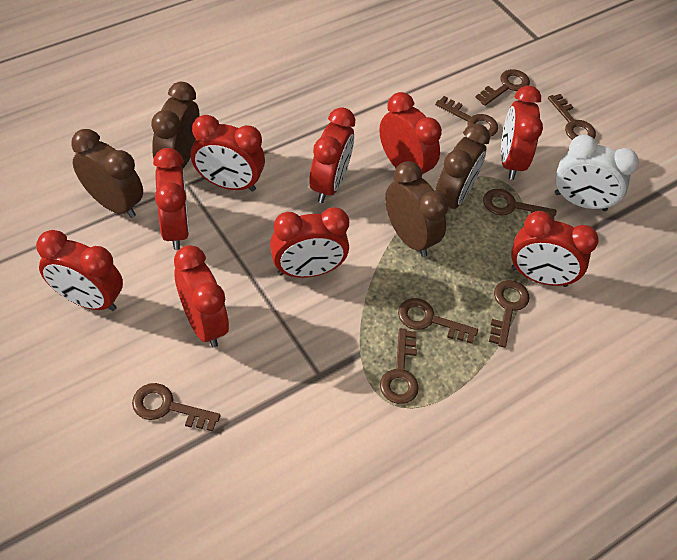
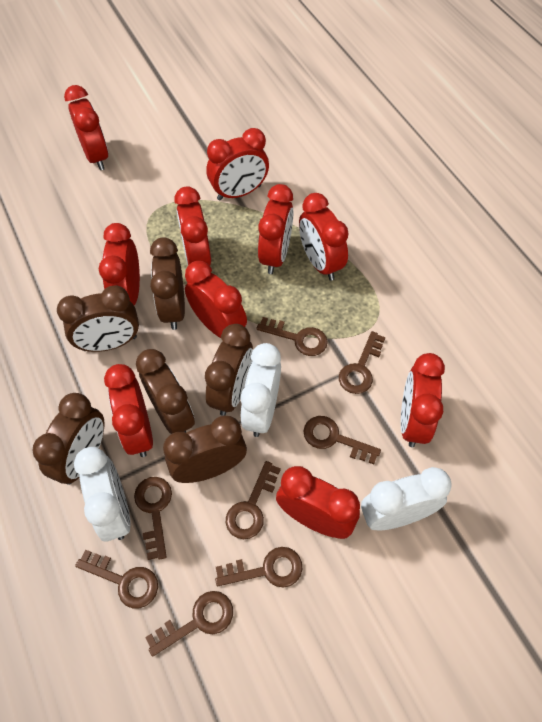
brown clock: [71,129,143,218] [151,82,200,168] [385,161,448,257] [435,124,490,209] = 4 -> [32,393,105,485] [57,285,139,352] [136,349,195,434] [150,237,185,330] [163,415,247,483] [205,324,253,416] = 6
red clock: [36,230,123,311] [153,148,189,250] [174,245,229,348] [191,115,265,192] [270,207,349,278] [309,107,355,203] [379,92,442,178] [501,86,543,180] [511,211,599,287] = 9 -> [64,85,108,170] [99,223,140,305] [104,364,153,457] [174,187,211,266] [185,261,247,338] [207,128,269,201] [258,184,293,274] [276,466,360,539] [299,193,349,281] [401,353,445,448] = 10
white clock: [555,135,639,211] = 1 -> [74,447,131,542] [241,343,281,437] [361,467,452,530] = 3

